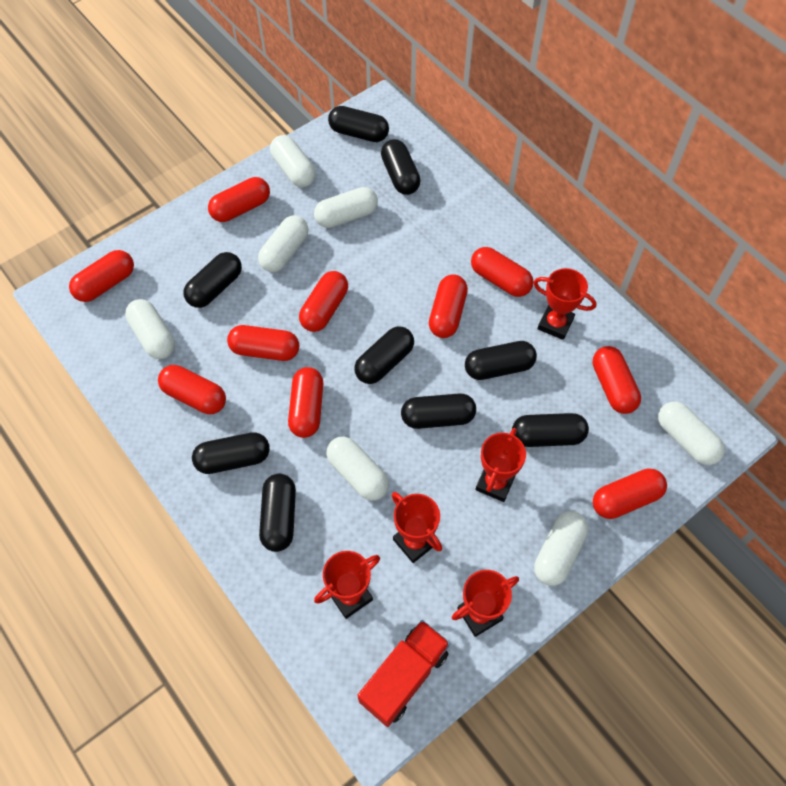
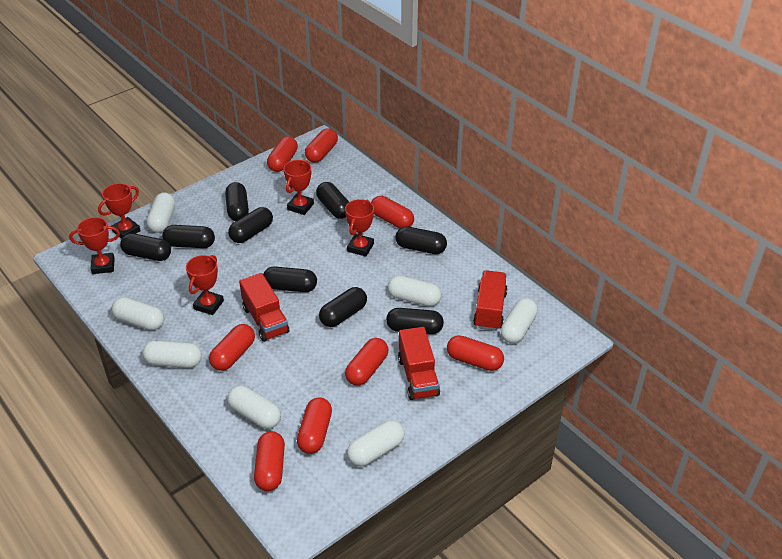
red capsule: [69,250,134,302] [158,365,226,414] [208,177,270,222] [227,325,299,361] [288,367,323,438] [299,271,348,332] [429,274,468,338] [471,247,534,297] [592,346,641,414] [593,469,667,519] = 10 -> [209,324,255,371] [254,431,285,491] [267,136,298,172] [297,397,332,454] [305,128,338,163] [345,338,388,386] [371,196,414,228] [447,335,504,371] = 8
red truck: [357,620,450,727] = 1 -> [239,273,289,342] [398,327,440,400] [473,270,507,331] = 3

